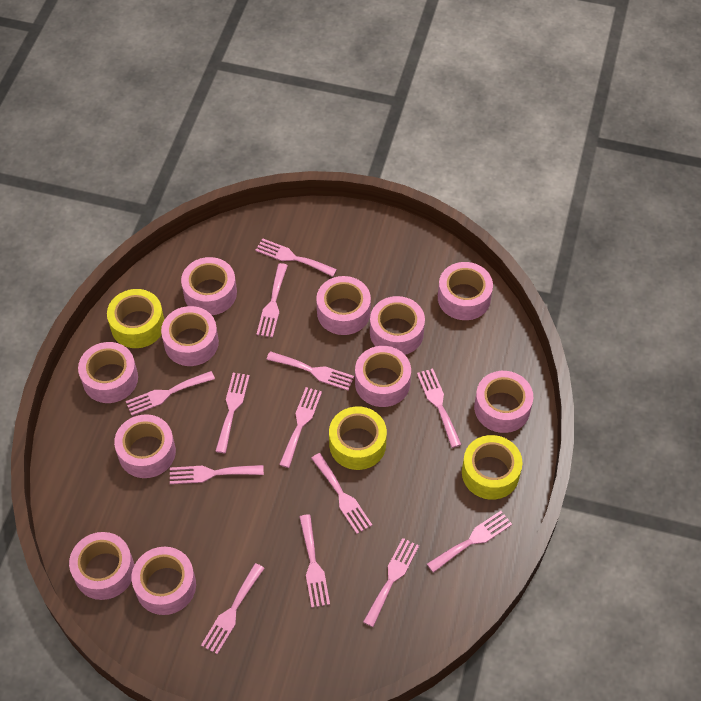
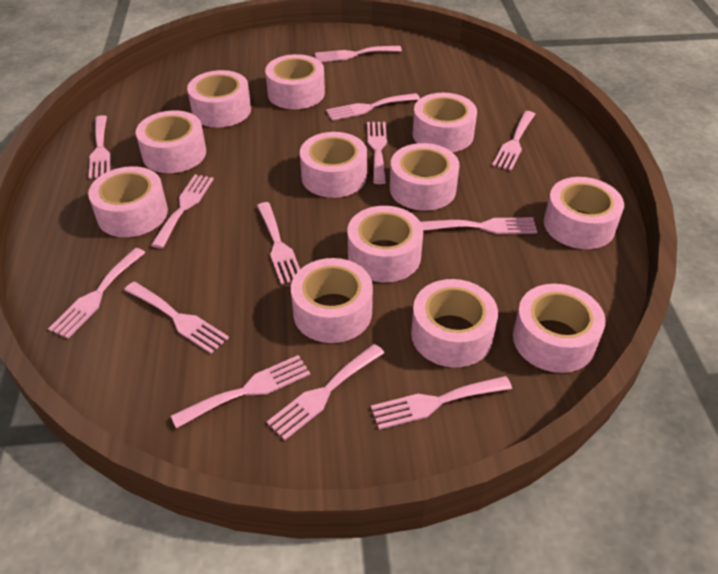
pink tape: [69,532,134,600] [78,342,138,403] [114,414,176,478] [132,547,196,615] [161,306,219,366] [181,257,237,315] [316,276,371,335] [355,346,411,407] [370,296,425,355] [438,262,493,320] [474,371,533,433] = 11 -> [88,166,168,237] [136,110,206,173] [187,70,251,127] [265,54,325,109] [291,258,373,343] [300,132,367,198] [347,206,423,282] [390,143,460,211] [411,279,498,367] [413,93,477,152] [513,284,606,373] [544,177,624,249] = 12
yellow tape: [107,289,164,348] [329,406,387,470] [462,435,522,500] = 3 -> none = 0

